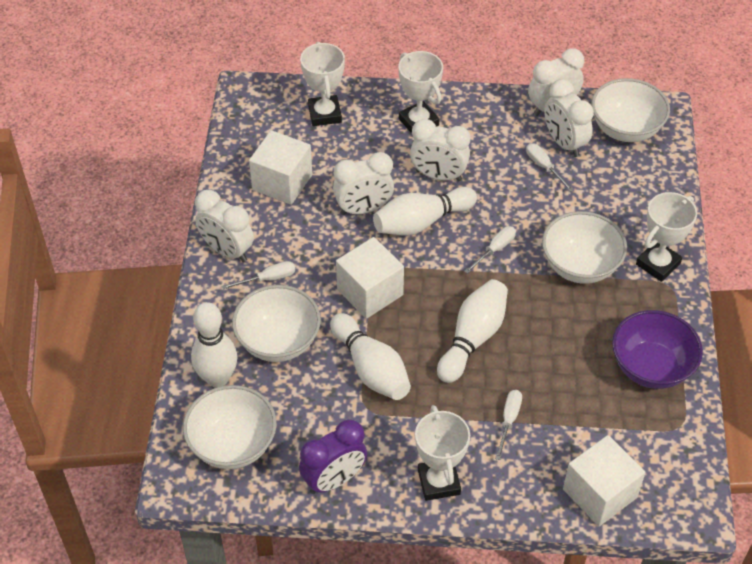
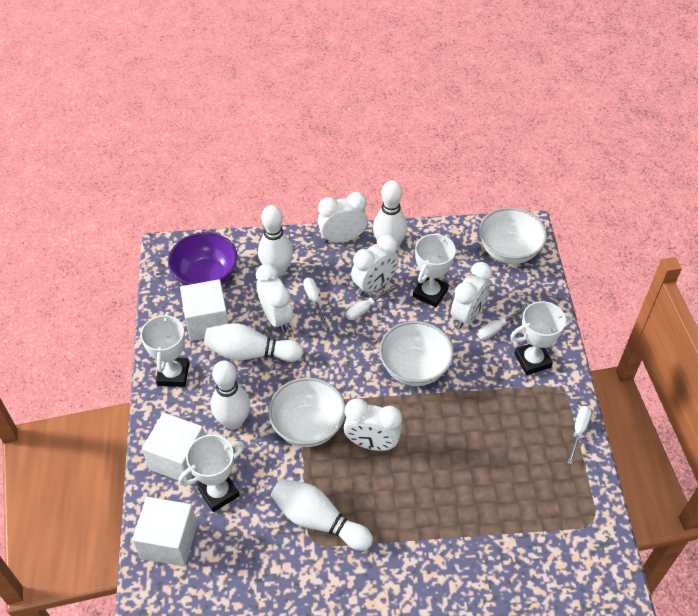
purple clock: [299,419,367,494] = 1 -> none = 0
white bowl: [183,385,277,469] [232,285,321,362] [542,211,627,284] [592,78,670,142] = 4 -> [268,378,345,447] [379,321,453,386] [479,208,547,264] = 3
white bowling pin: [191,302,238,387] [330,313,411,400] [373,187,477,236] [437,279,508,383] = 4 -> [204,323,304,362] [211,360,250,430] [258,205,293,277] [271,479,373,551] [373,180,407,246] = 5

